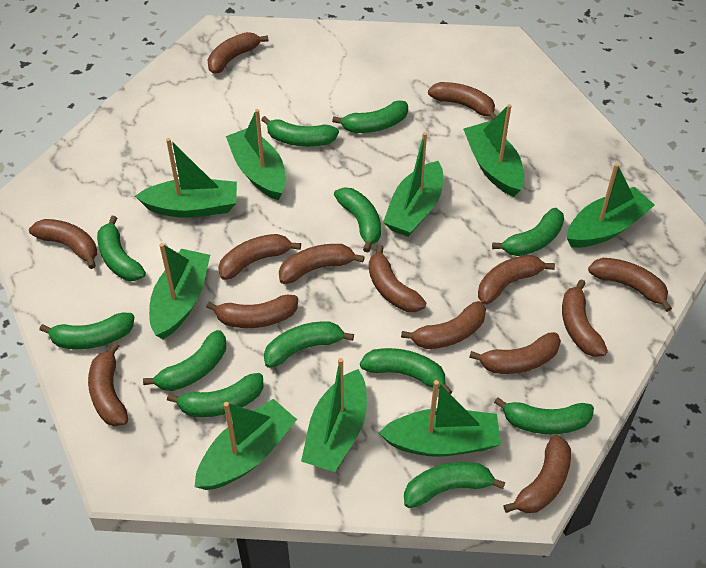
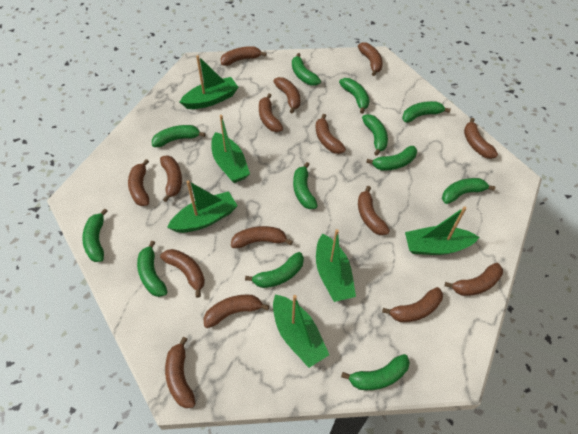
brown banana: [29,219,97,269] [88,343,128,427] [206,295,298,328] [207,32,269,74] [218,234,301,280] [279,244,365,284] [369,245,426,312] [401,301,486,349] [428,82,497,120] [469,332,561,374] [478,255,555,305] [503,435,571,513] [562,279,608,357] [588,258,672,312] = 14 -> [128,159,149,206] [160,155,182,202] [160,249,205,298] [165,337,196,408] [203,295,269,328] [221,46,267,66] [231,226,293,248] [259,94,283,132] [273,77,300,114] [316,114,346,154] [358,42,383,76] [358,186,390,235] [382,287,443,322] [445,263,503,296] [464,118,498,159] = 15
green boat: [135,138,237,218] [149,243,210,339] [195,399,297,490] [226,109,286,200] [301,358,367,472] [379,380,501,457] [383,132,443,237] [463,104,524,197] [567,163,654,248] = 9 -> [167,180,237,233] [180,55,238,109] [211,115,250,183] [273,294,329,368] [316,229,356,302] [405,206,479,255] = 6

